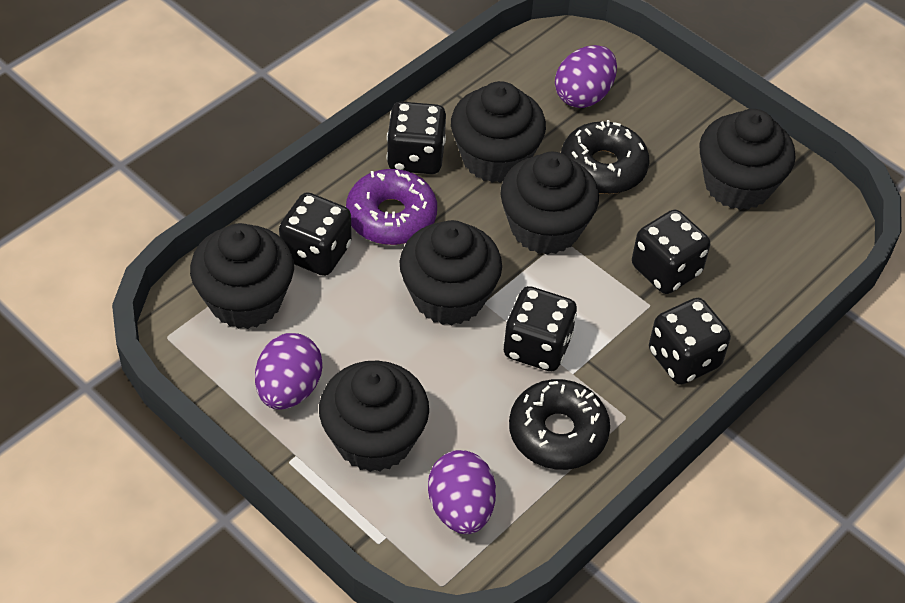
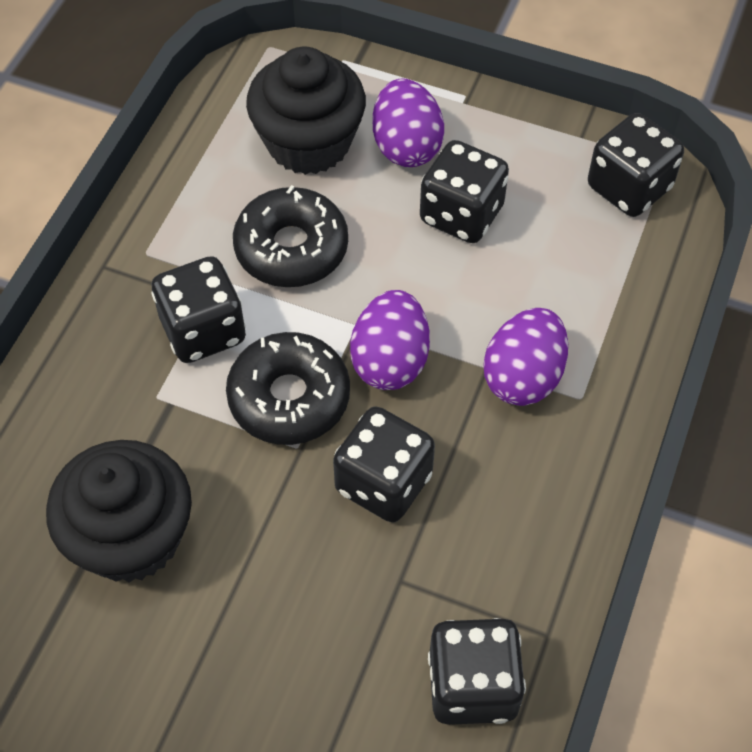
black cupcake: [190,223,294,329] [319,361,429,472] [399,220,502,325] [451,81,546,183] [500,152,599,255] [699,109,795,210] = 6 -> [46,440,192,582] [246,47,366,175] = 2
purple donut: [346,169,437,245] = 1 -> none = 0

